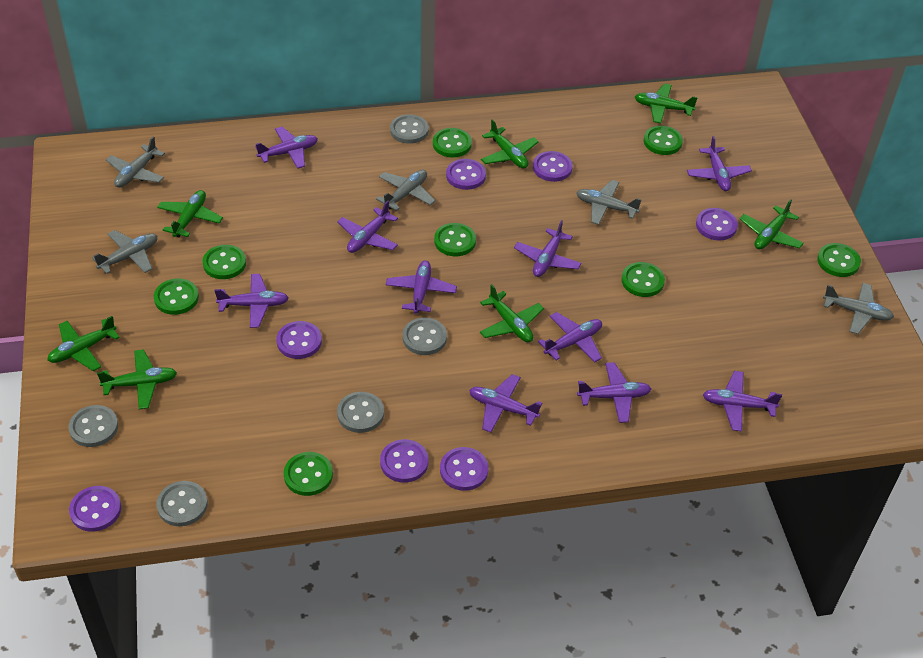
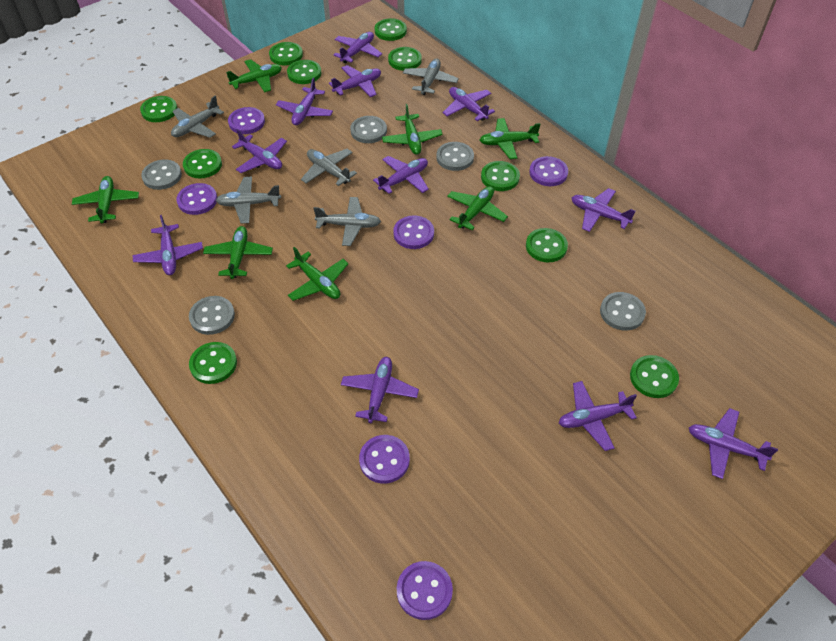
green button: [154,278,199,315] [202,245,246,279] [284,452,333,496] [433,128,472,158] [434,223,476,256] [621,262,665,297] [644,126,683,155] [817,243,861,277] = 8 -> [140,96,177,122] [183,149,222,179] [189,342,237,384] [269,42,303,65] [287,60,321,84] [374,18,407,41] [388,47,422,71] [481,161,520,191] [526,228,568,262] [630,355,679,398] = 10
purple button: [69,486,121,532] [276,321,322,359] [380,439,428,483] [440,447,488,491] [446,159,486,190] [533,151,573,182] [696,208,738,240] = 7 -> [177,183,217,215] [228,107,265,134] [359,435,410,484] [393,216,434,249] [397,561,453,620] [529,156,568,186] = 6
purple plane: [214,274,289,328] [255,127,318,169] [337,201,398,253] [386,261,457,314] [469,374,542,432] [514,220,582,277] [538,312,602,363] [577,362,651,423] [687,136,752,191] [703,371,782,432] = 10 -> [132,215,203,275] [232,129,287,173] [276,78,333,125] [329,65,381,97] [333,32,382,63] [341,357,419,423] [373,156,429,194] [442,87,495,121] [559,381,637,451] [571,188,636,232] [689,408,778,479] = 11

